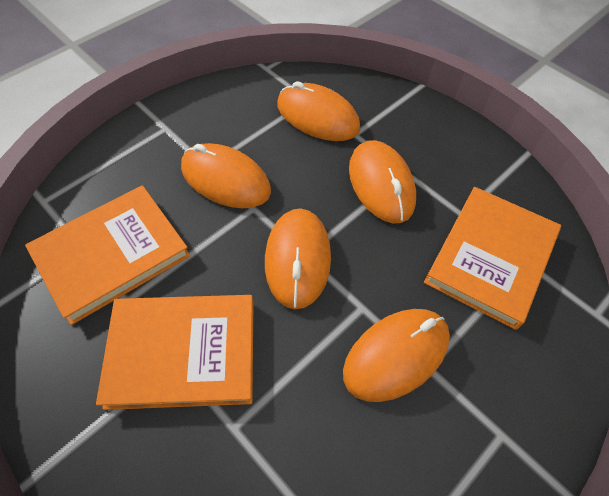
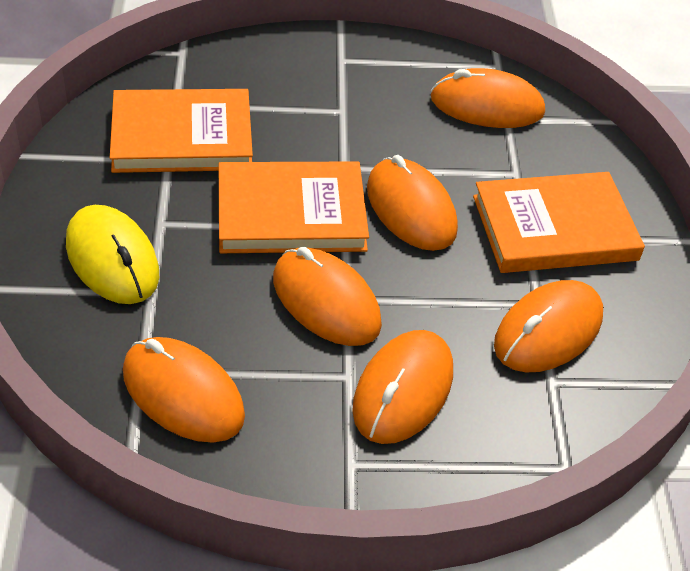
orange mouse: [181,143,271,208] [265,208,331,309] [277,81,360,141] [343,309,450,402] [349,140,416,223] = 5 -> [123,337,245,443] [273,247,382,346] [352,330,453,444] [367,155,458,251] [431,68,545,128] [494,280,603,372] = 6
yellow mouse: none = 0 -> [66,205,159,304] = 1

